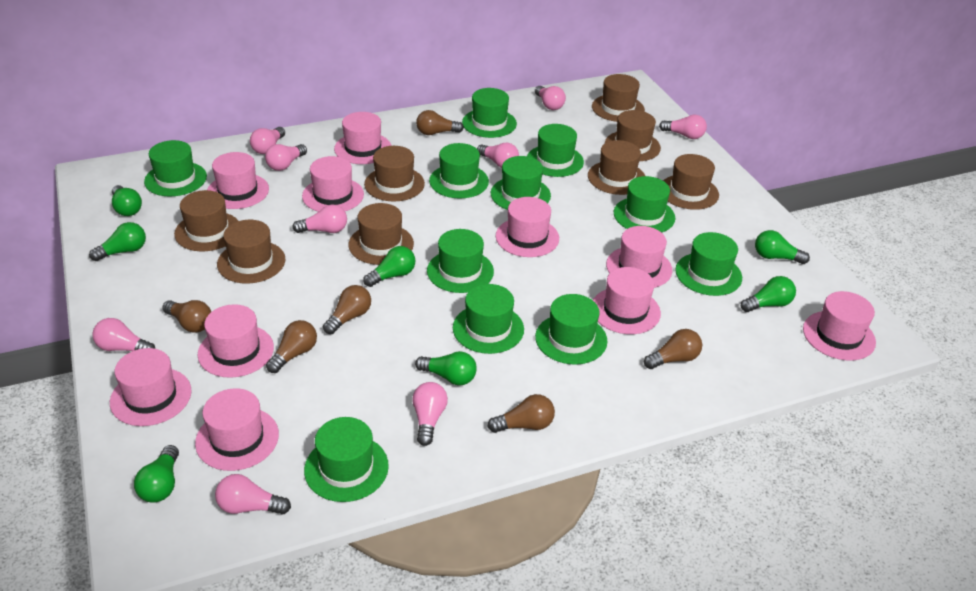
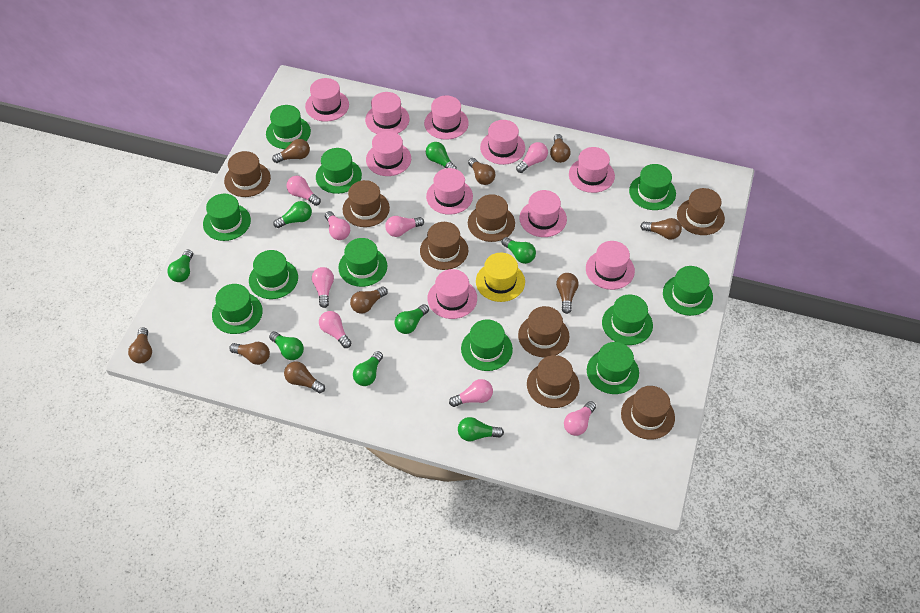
brown light bulb: [162,300,211,333] [266,320,317,373] [323,285,371,334] [416,110,464,135] [488,394,555,433] [644,329,702,369] = 6 -> [128,327,152,363] [229,342,270,365] [272,139,310,163] [284,361,325,393] [350,287,387,314] [468,158,495,185] [550,134,571,163] [556,273,579,314] [640,218,682,240] = 9
green light bulb: [89,222,146,261] [112,185,142,216] [134,445,179,503] [363,246,415,287] [415,351,477,385] [741,276,796,312] [755,230,810,264] = 7 -> [167,250,193,282] [269,331,304,360] [273,201,312,228] [353,351,383,386] [394,304,429,334] [426,142,457,169] [458,417,504,442] [502,237,536,264] = 8
pink light bulb: [92,318,155,351] [215,474,291,514] [250,127,285,154] [265,144,307,171] [292,205,347,233] [412,382,448,446] [477,143,519,168] [535,86,566,110] [659,114,707,139] = 9 -> [287,176,321,206] [312,267,334,308] [319,311,351,348] [325,211,350,240] [385,216,424,237] [449,379,493,407] [516,142,548,173] [564,401,596,436] = 8
yellow hat: none = 0 -> [476,253,525,302] = 1

